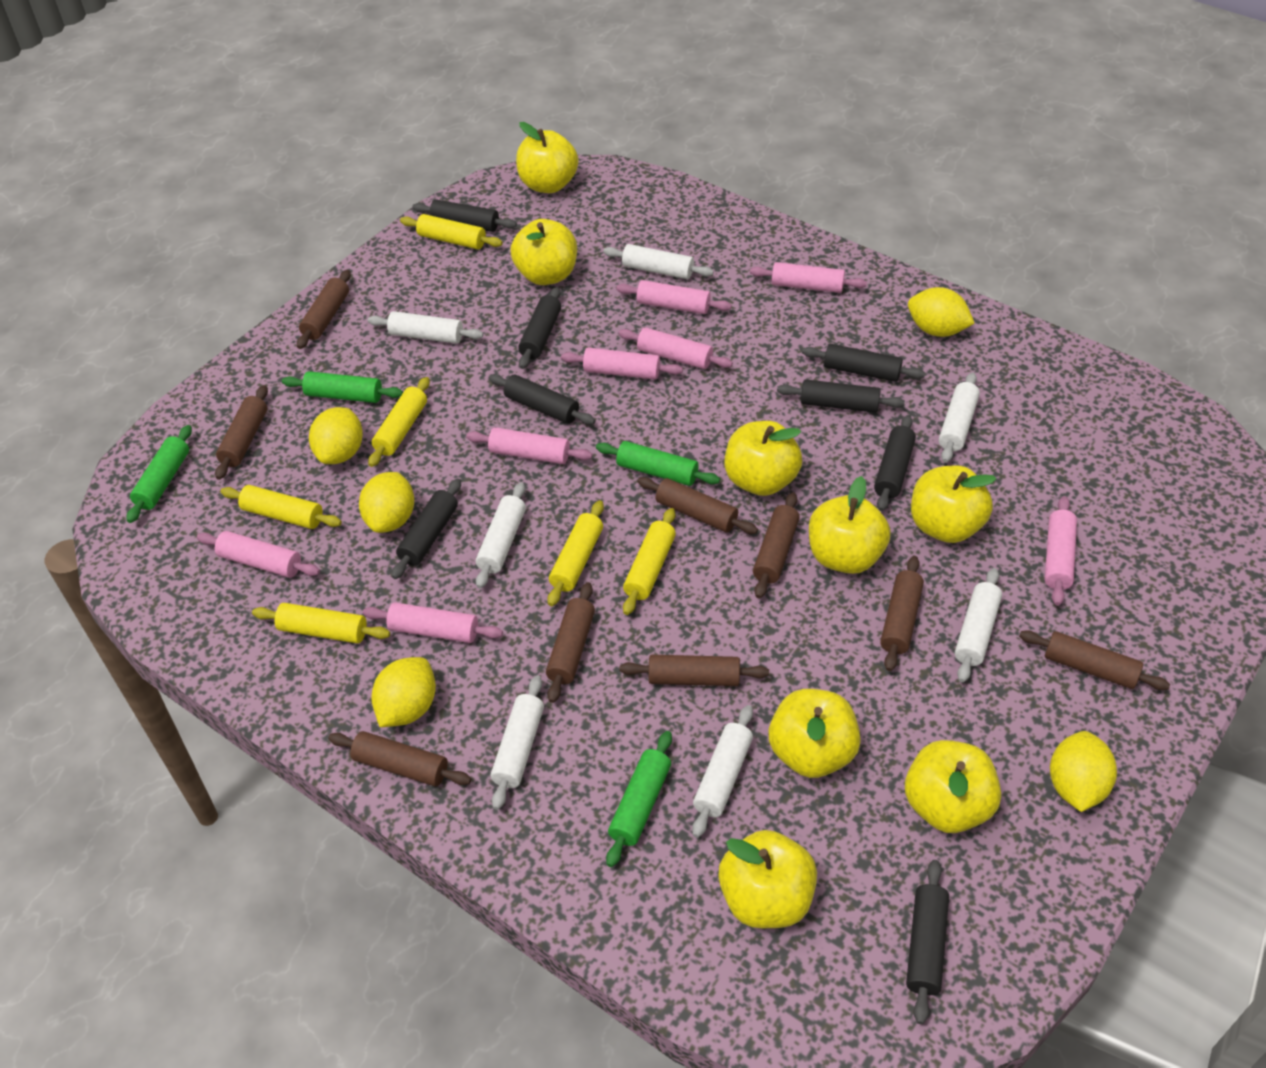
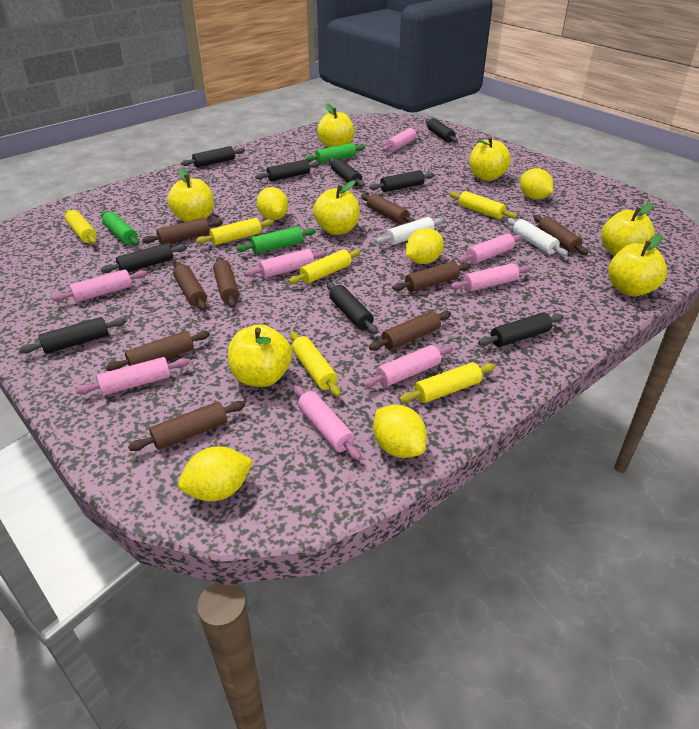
black rolling pin: [392,478,461,579] [412,199,517,232] [489,374,595,425] [518,287,561,369] [777,379,905,413] [802,344,925,382] [874,415,916,511] [906,860,949,1024] = 8 -> [19,317,126,354] [100,243,187,273] [181,146,245,168] [255,159,320,181] [327,282,378,334] [329,158,365,187] [369,170,434,192] [425,118,458,143] [478,312,563,347] = 9
green rolling pin: [127,425,192,523] [282,371,403,403] [596,441,720,486] [606,731,672,867] = 4 -> [101,211,139,245] [236,227,316,254] [305,143,365,163] = 3
white rolling pin: [368,311,483,344] [476,482,526,589] [491,676,544,810] [603,244,714,279] [692,705,753,838] [939,372,980,463] [955,568,1002,682] = 7 -> [375,217,443,245] [506,218,568,256] = 2
yellow apple: [511,219,577,285] [516,122,578,193] [718,830,817,928] [725,421,802,496] [769,689,861,778] [809,476,891,574] [905,740,1001,833] [911,465,996,543] = 8 -> [167,168,214,222] [228,324,292,387] [313,180,360,235] [317,103,355,148] [469,137,511,181] [601,203,655,256] [608,234,667,296] = 7

